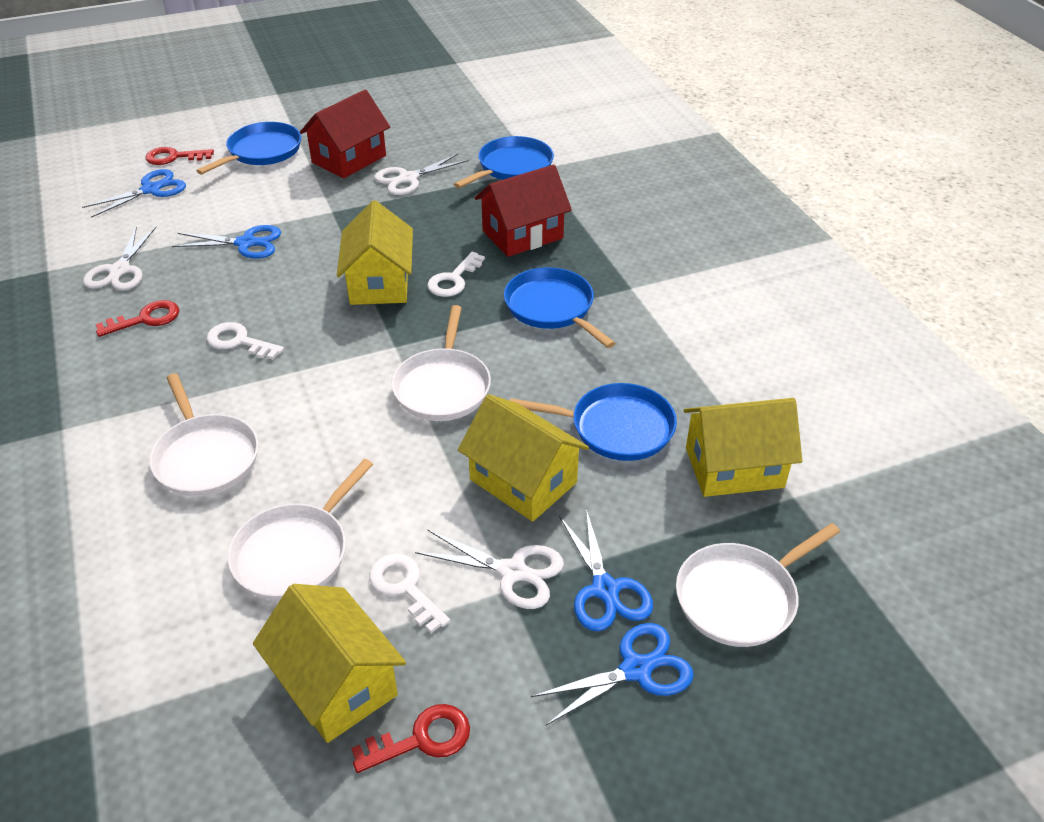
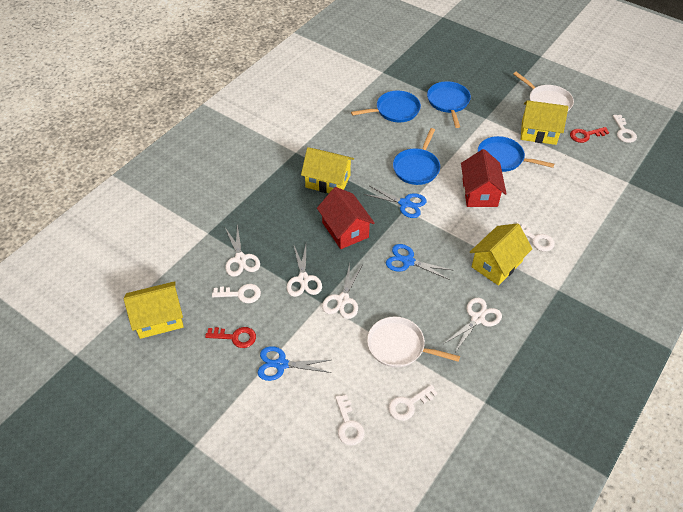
blue scissors: [82,169,186,218] [172,225,281,259] [531,623,694,725] [559,509,653,631] = 4 -> [258,346,331,381] [364,186,427,218] [386,244,452,280] = 3
red key: [95,300,179,337] [145,147,214,165] [351,704,470,773] = 3 -> [205,327,256,348] [570,127,609,143] = 2
white key: [207,322,284,360] [369,554,450,633] [427,252,485,297] = 3 -> [212,284,261,303] [335,394,364,445] [389,385,438,421] [516,222,555,251] [613,115,637,143] = 5
white pan: [149,373,259,497] [227,459,373,601] [392,305,491,421] [676,523,840,647] = 4 -> [367,316,460,367] [513,72,574,111] = 2
white scissors: [83,227,156,290] [374,154,469,195] [415,529,564,609] = 3 -> [225,225,260,277] [287,244,322,297] [322,263,362,319] [444,298,502,352] = 4

